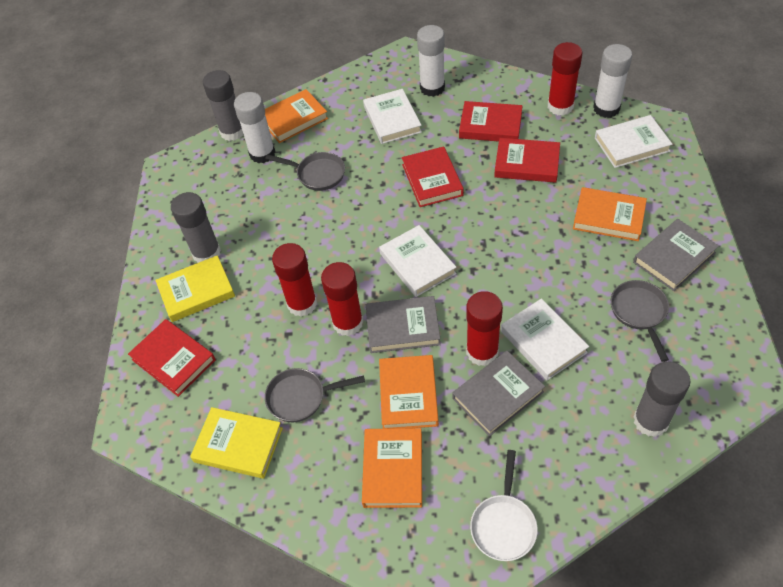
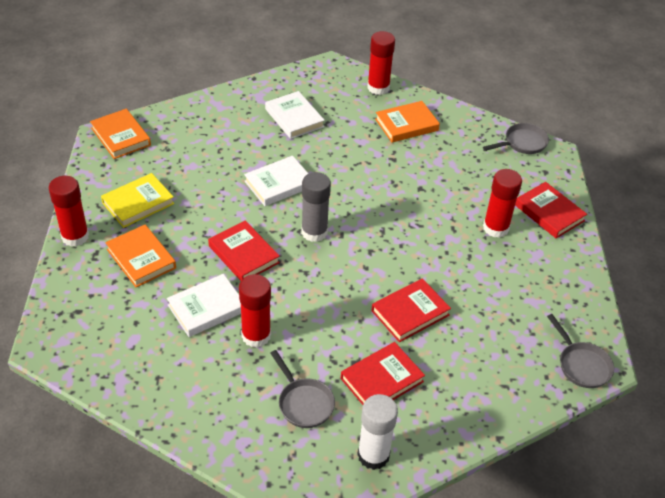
grey book: [366,296,441,353] [452,351,545,437] [633,219,719,291] = 3 -> none = 0
grey glue stick: [171,192,221,263] [203,70,243,141] [633,362,690,437] = 3 -> [301,172,331,242] = 1
orange book: [265,89,328,143] [362,428,422,508] [379,355,439,429] [573,187,647,241] = 4 -> [90,109,151,159] [105,225,176,287] [375,101,440,143] = 3
white book: [363,89,422,144] [379,225,457,297] [501,298,589,380] [595,115,673,168] = 4 -> [167,274,241,337] [244,156,309,206] [265,91,325,139] = 3
white glue stick: [234,92,276,163] [417,25,445,97] [593,44,632,118] = 3 -> [357,394,398,470] = 1
white pan: [470,450,538,561] = 1 -> none = 0
yellow book: [155,255,235,322] [190,407,283,479] = 2 -> [101,173,174,228] = 1

